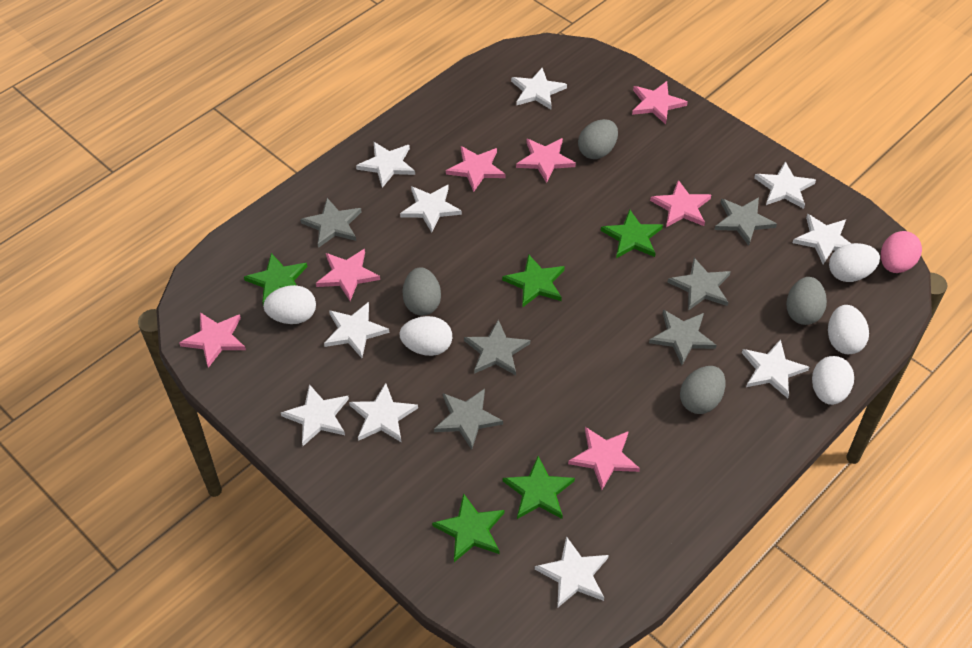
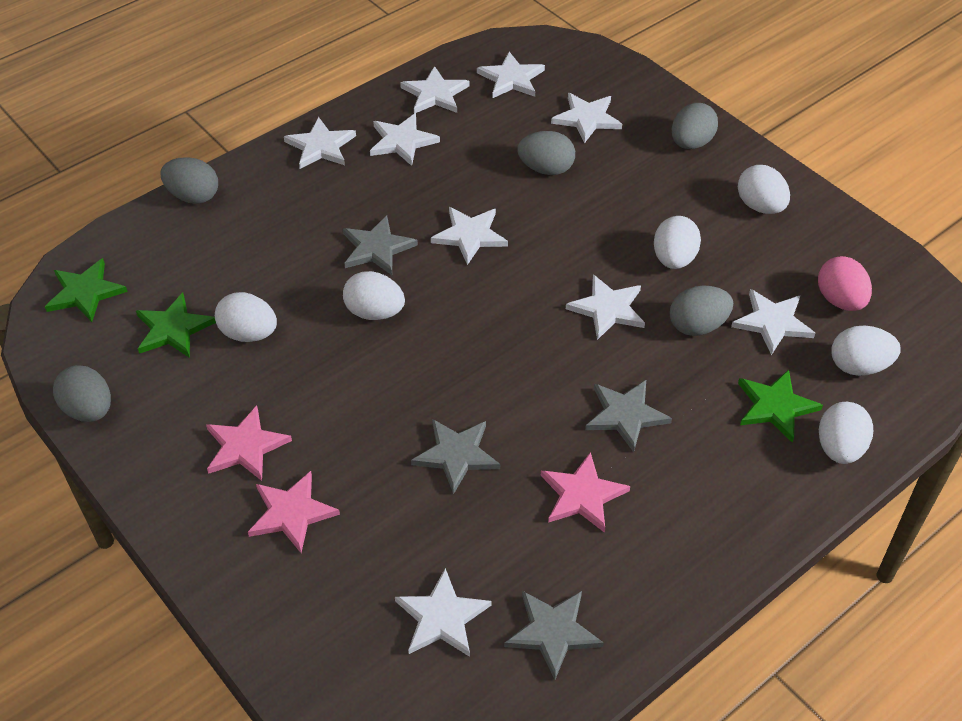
green star: [244,253,307,305] [432,493,504,562] [502,254,565,308] [503,456,575,519] [601,209,663,258] = 5 -> [45,258,128,322] [136,293,216,358] [738,370,823,443] = 3
grey egg: [402,268,441,316] [578,119,618,159] [680,366,726,414] [786,277,827,325] = 4 -> [53,365,111,422] [160,157,218,204] [517,131,575,175] [670,286,733,336] [672,103,718,149] = 5
grey star: [300,198,362,248] [434,389,503,449] [464,320,530,375] [649,310,717,365] [668,258,731,311] [714,197,777,246] = 6 -> [343,215,418,275] [411,419,500,494] [504,591,604,680] [585,380,672,452] = 4
pink star: [179,313,246,368] [316,249,380,301] [446,146,506,192] [516,138,576,183] [568,427,640,490] [632,81,688,124] [650,180,711,227] = 7 -> [206,405,292,481] [248,471,340,553] [541,452,630,533] = 3
white egg: [263,285,316,324] [399,316,452,356] [812,356,854,405] [828,305,869,354] [829,243,880,282] = 5 -> [215,292,277,342] [343,271,405,320] [654,216,701,269] [738,165,790,214] [819,402,873,464] [831,326,901,376] = 6
white star: [281,384,349,446] [324,302,389,358] [349,383,418,443] [356,142,415,188] [400,185,462,232] [511,68,567,109] [535,536,609,608] [742,339,809,398] [754,161,816,209] [793,214,851,264] = 10 -> [284,117,356,169] [370,113,440,166] [395,568,492,657] [400,66,469,113] [431,207,508,265] [477,52,545,98] [551,93,622,144] [566,274,645,340] [731,289,815,355] = 9

